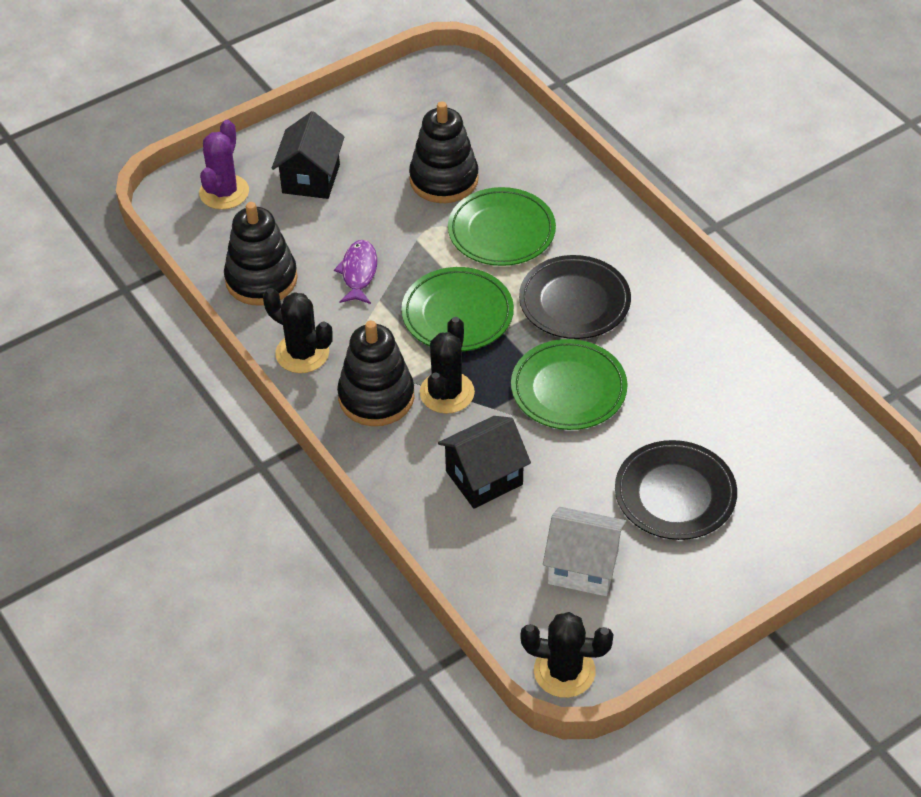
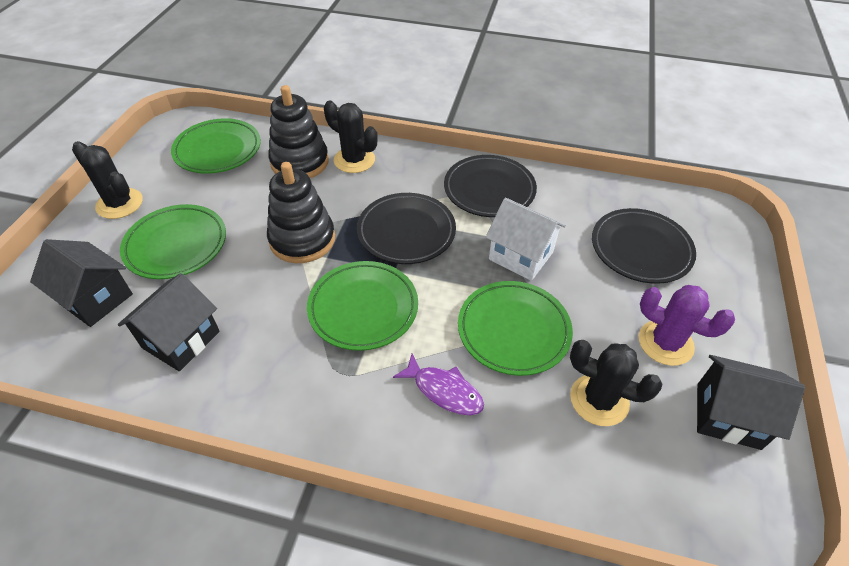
black house: [272,111,345,199] [438,416,531,509] = 2 -> [30,239,133,327] [118,273,220,371] [697,355,805,450] = 3
black plate: [519,255,631,339] [615,440,737,540] = 2 -> [357,193,456,264] [444,155,537,217] [592,208,696,284] = 3
black stacking toy: [224,202,298,306] [337,321,414,426] [409,101,479,203] = 3 -> [267,162,335,263] [268,85,329,178] = 2
green plate: [401,267,514,351] [448,187,556,266] [511,339,628,430] = 3 -> [120,204,226,279] [171,118,261,174] [307,261,418,351] [458,281,573,376] = 4

